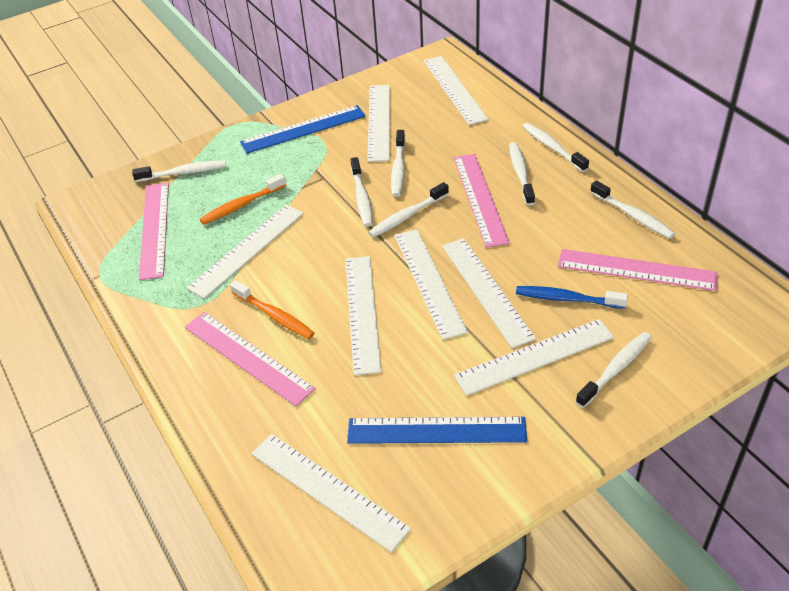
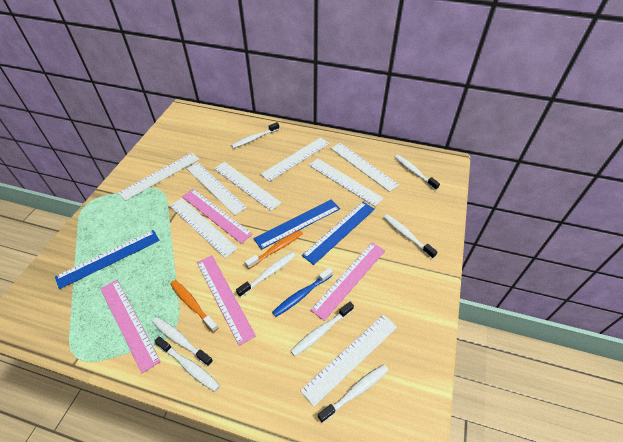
blue ruler: [240,105,366,154] [347,417,527,444] = 2 -> [55,230,160,289] [254,199,340,250] [302,202,375,265] = 3

